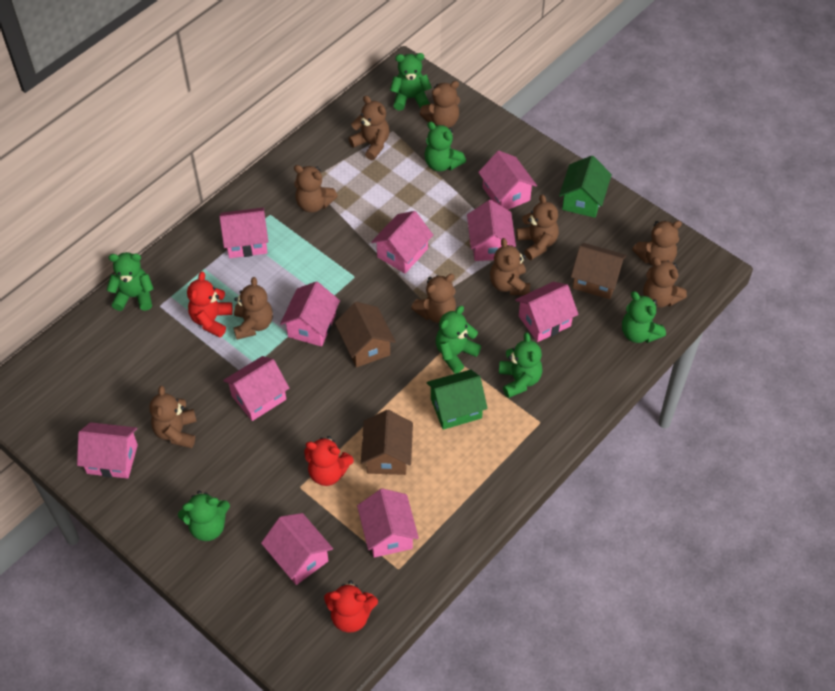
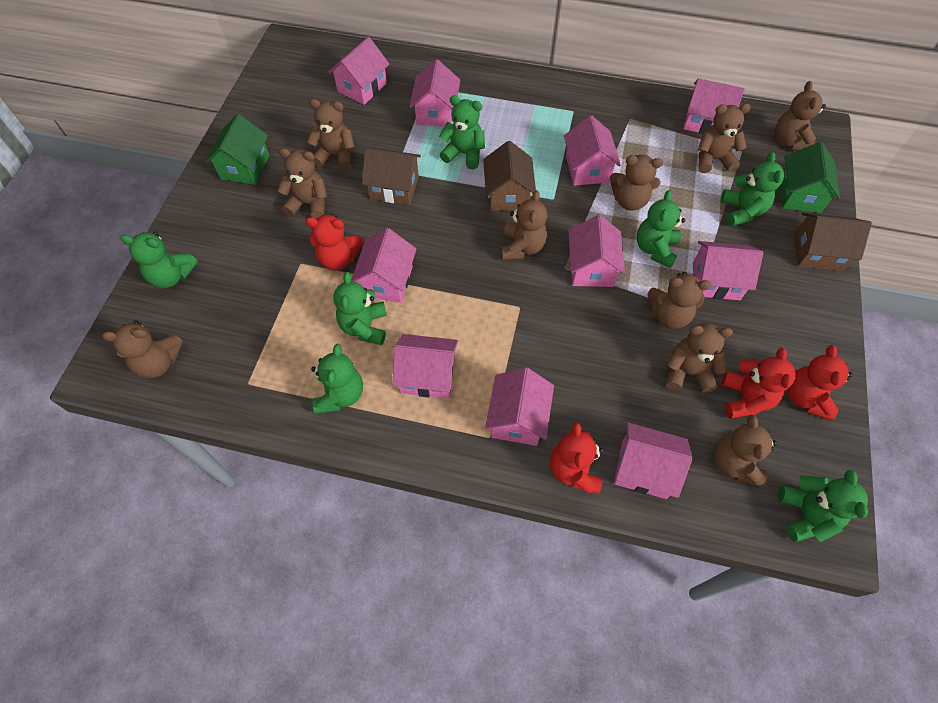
red teddy bear: [187,272,233,337] [304,436,354,486] [324,580,378,633] = 3 -> [305,214,363,270] [550,422,604,494] [721,348,795,419] [787,345,853,420] = 4

